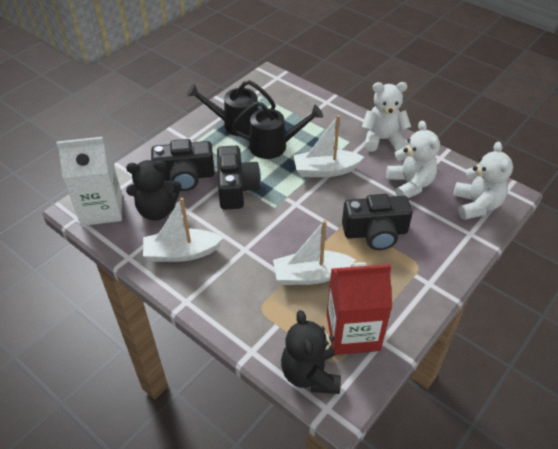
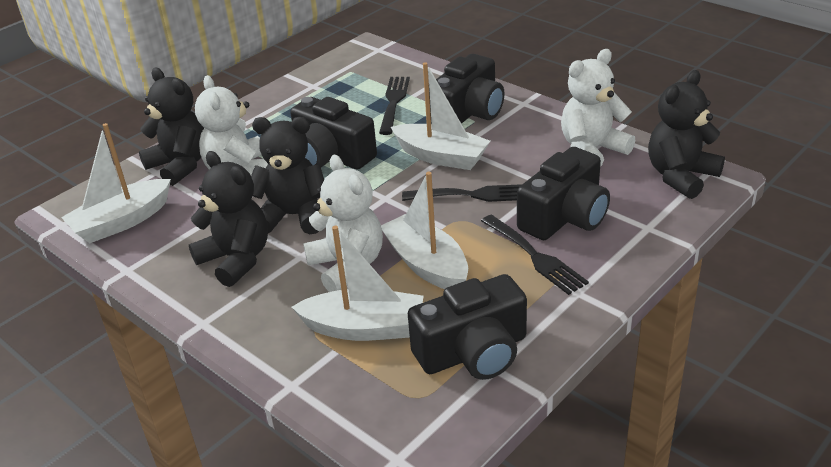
black camera: [151,139,215,191] [217,146,261,210] [342,194,413,250] = 3 -> [290,97,377,169] [408,274,527,380] [429,54,505,124] [517,147,610,240] = 4
black fork: none = 0 -> [379,77,410,135] [402,184,522,202] [481,215,589,295] = 3
black teddy bear: [126,160,181,221] [281,310,341,394] = 2 -> [139,68,204,186] [189,151,268,287] [251,117,324,234] [648,70,725,199] = 4
black watering can: [187,80,276,136] [231,102,323,159] = 2 -> none = 0
red carton: [327,262,392,355] = 1 -> none = 0
white boat: [143,198,223,262] [273,220,355,285] [293,115,364,177] = 3 -> [61,123,171,243] [292,226,423,341] [381,172,468,289] [391,62,490,170] = 4
white carton: [57,137,122,226] = 1 -> none = 0

